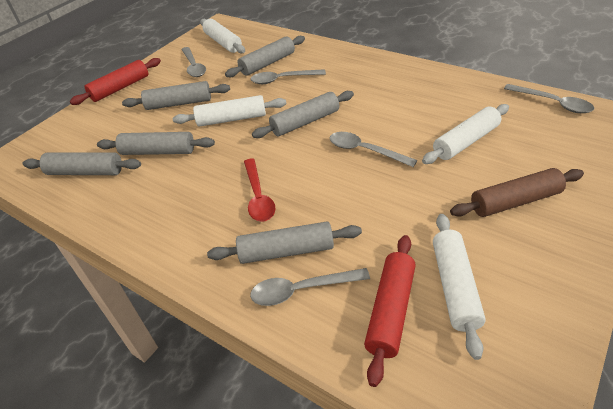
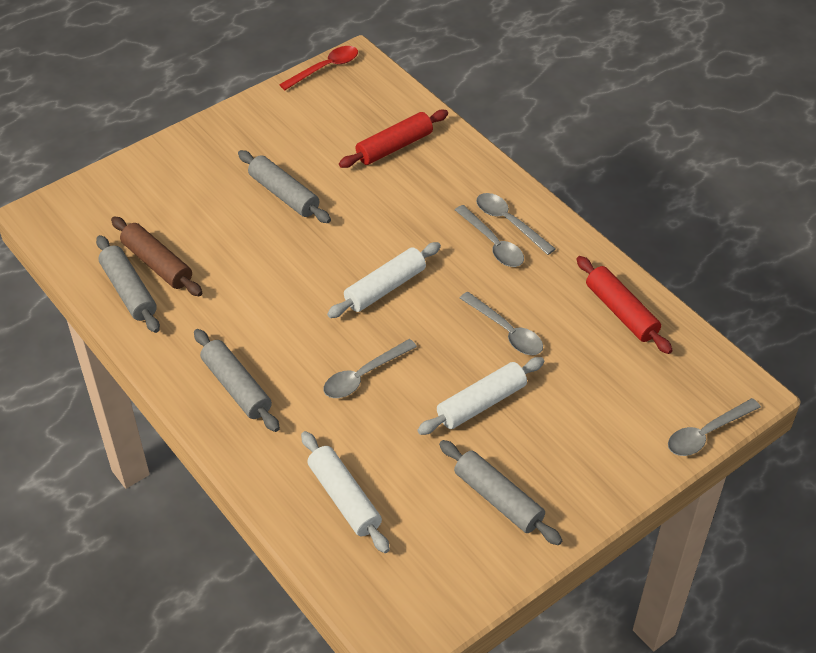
grey rolling pin: [23,153,141,175] [97,132,215,155] [122,81,230,110] [207,222,362,264] [225,36,305,77] [252,91,354,138] = 6 -> [96,235,160,333] [194,329,280,432] [238,150,331,223] [439,440,563,545] = 4
white rolling pin: [173,95,287,127] [200,19,245,54] [422,104,509,164] [433,214,486,360] = 4 -> [301,431,390,553] [327,242,441,318] [417,357,544,435] = 3

